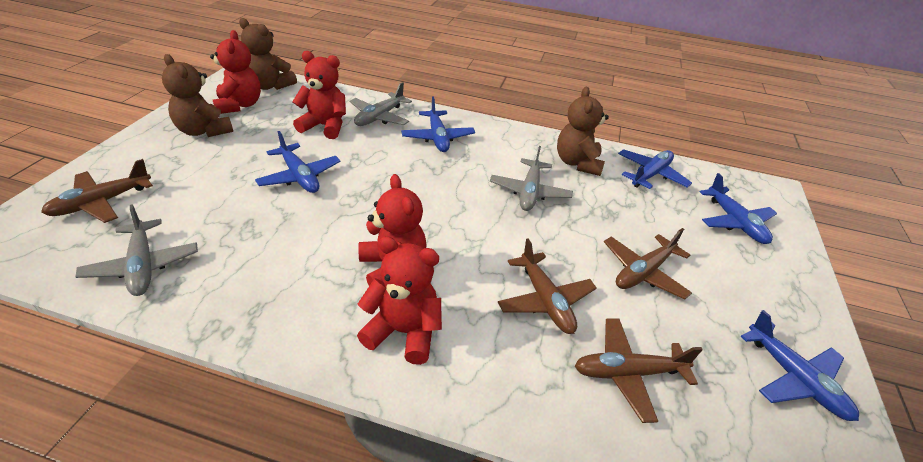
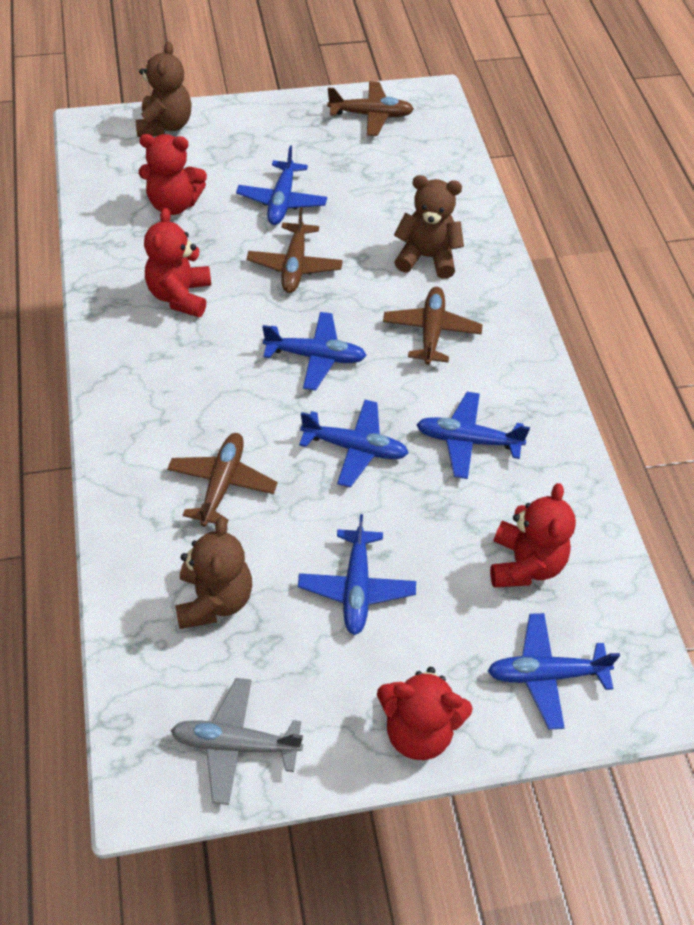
blue plane: [255,131,341,193] [401,96,475,152] [618,149,692,189] [700,173,777,244] [740,310,859,421] = 5 -> [236,146,327,225] [262,312,367,391] [298,514,416,635] [299,400,409,487] [416,392,530,479] [488,613,620,729] = 6
grey plane: [75,204,198,296] [349,82,412,126] [490,146,573,211] = 3 -> [170,678,303,805] = 1

